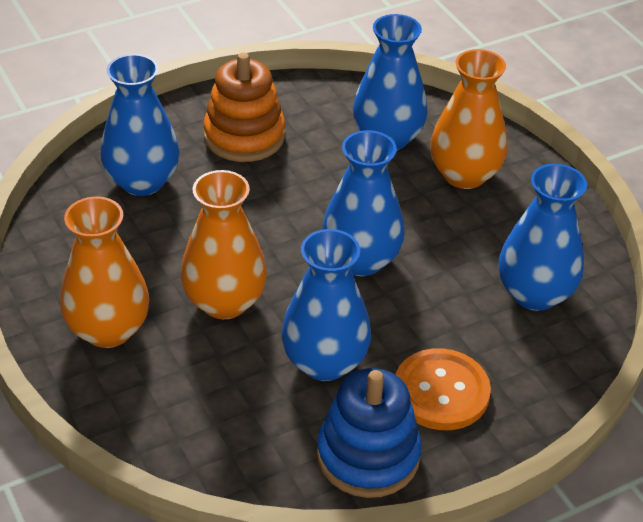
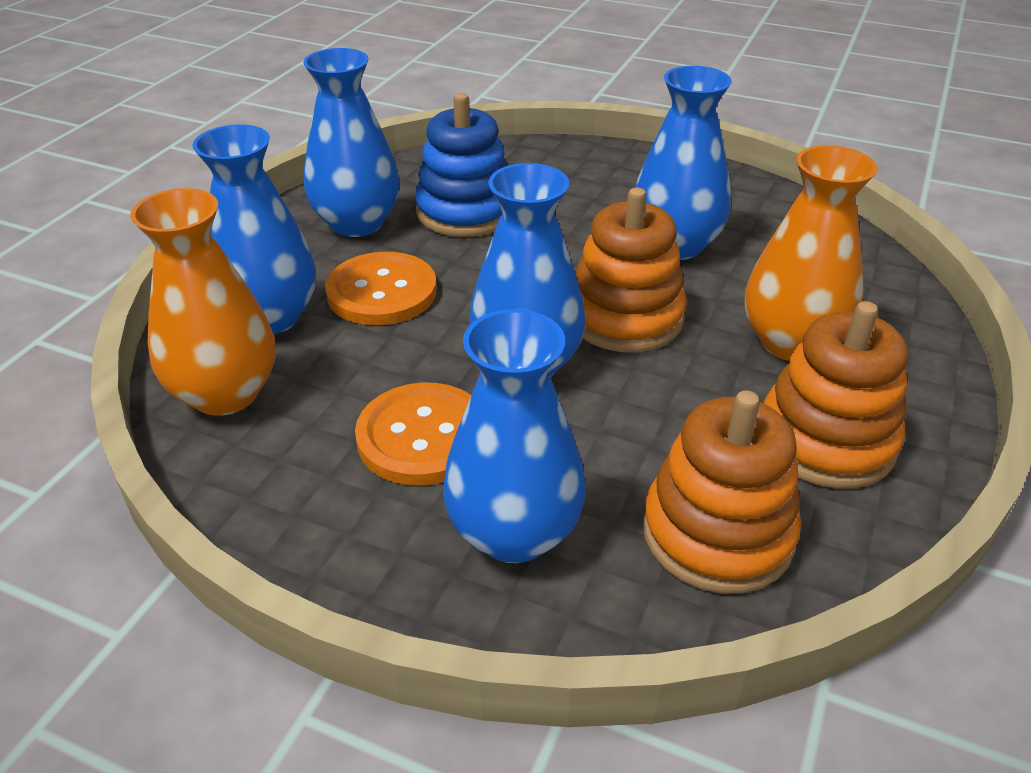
orange button: [395,348,491,430] = 1 -> [325,252,437,325] [355,383,471,485] = 2
orange stacking toy: [203,52,285,162] = 1 -> [576,188,686,352] [642,390,801,594] [764,301,908,489] = 3
orange vase: [60,196,149,348] [181,170,267,319] [430,49,507,189] = 3 -> [130,188,275,416] [745,145,878,361] = 2

